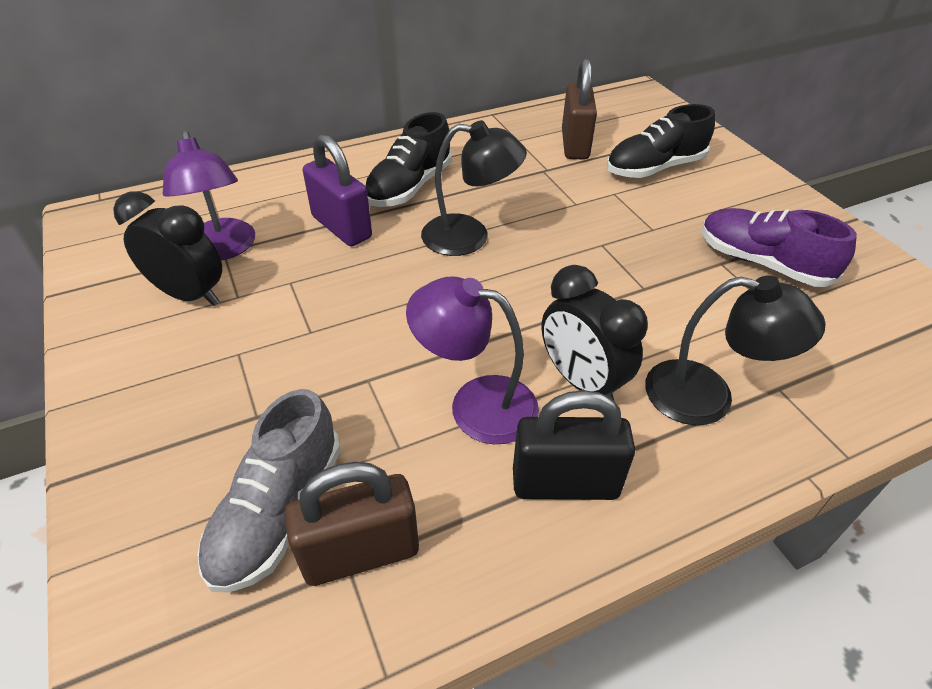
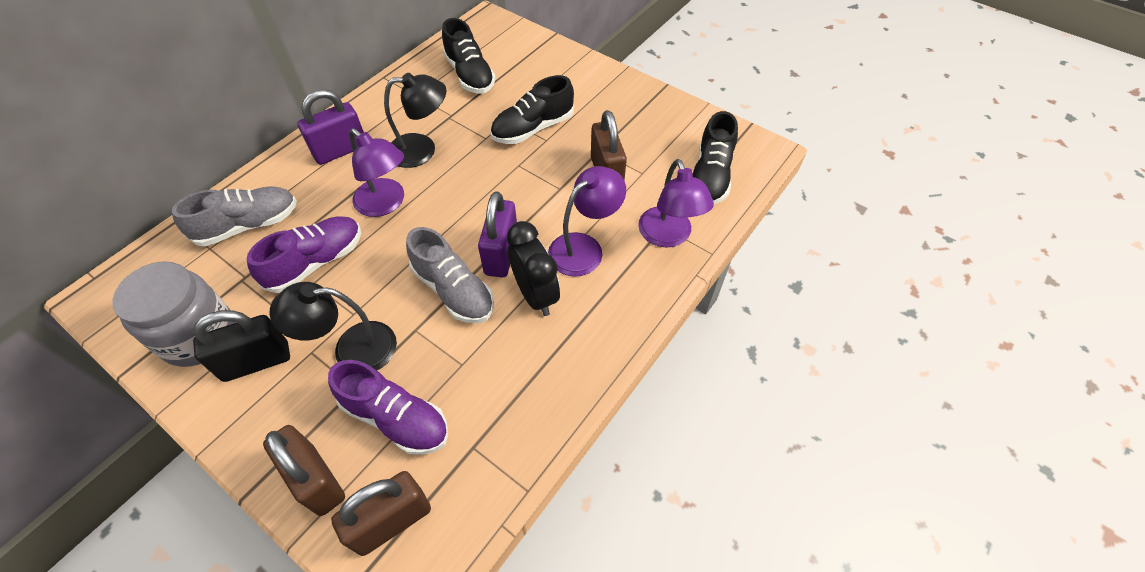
black clock: [113,191,222,306] [541,265,648,400] = 2 -> [507,221,560,316] = 1
black shoe: [365,112,452,207] [606,104,715,178] = 2 -> [442,18,496,94] [490,75,574,144] [693,111,738,204] = 3
brown padlock: [284,462,419,586] [562,59,597,160] = 2 -> [263,425,345,516] [331,471,431,556] [591,110,627,181] = 3
grey jar: none = 0 -> [112,261,235,367] = 1
grey shoe: [197,389,341,593] = 1 -> [172,187,297,246] [406,227,494,323] = 2
purple lamp: [163,130,255,260] [406,276,539,444] = 2 -> [349,128,404,217] [548,166,626,277] [638,159,714,247] = 3
purple padlock: [303,134,372,246] = 1 -> [297,89,364,165] [478,191,517,277] = 2
purple shoe: [702,208,857,287] = 1 -> [247,216,361,293] [328,360,448,455] = 2

